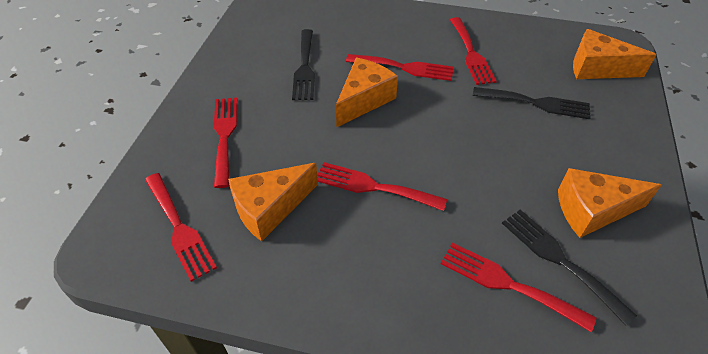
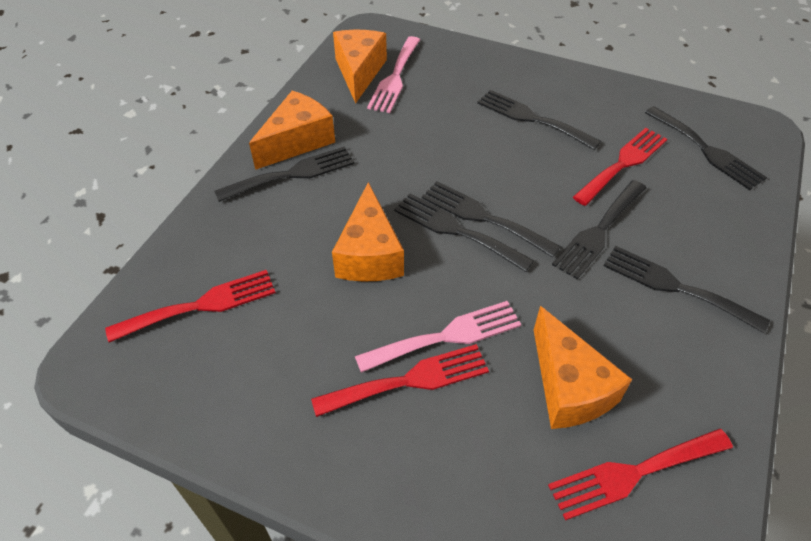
black fork: [292,29,315,100] [473,87,591,119] [502,210,637,326] = 3 -> [214,146,355,202] [394,193,534,272] [422,181,561,258] [477,90,601,150] [552,180,646,279] [604,246,770,333] [645,106,767,190] = 7
pink fork: none = 0 -> [355,301,522,373] [367,36,420,113] = 2
red fork: [145,173,217,282] [213,97,237,188] [317,162,447,211] [346,54,454,81] [441,242,596,332] [450,17,497,85] = 6 -> [105,270,276,342] [311,344,489,417] [548,428,733,520] [573,128,667,206] = 4

